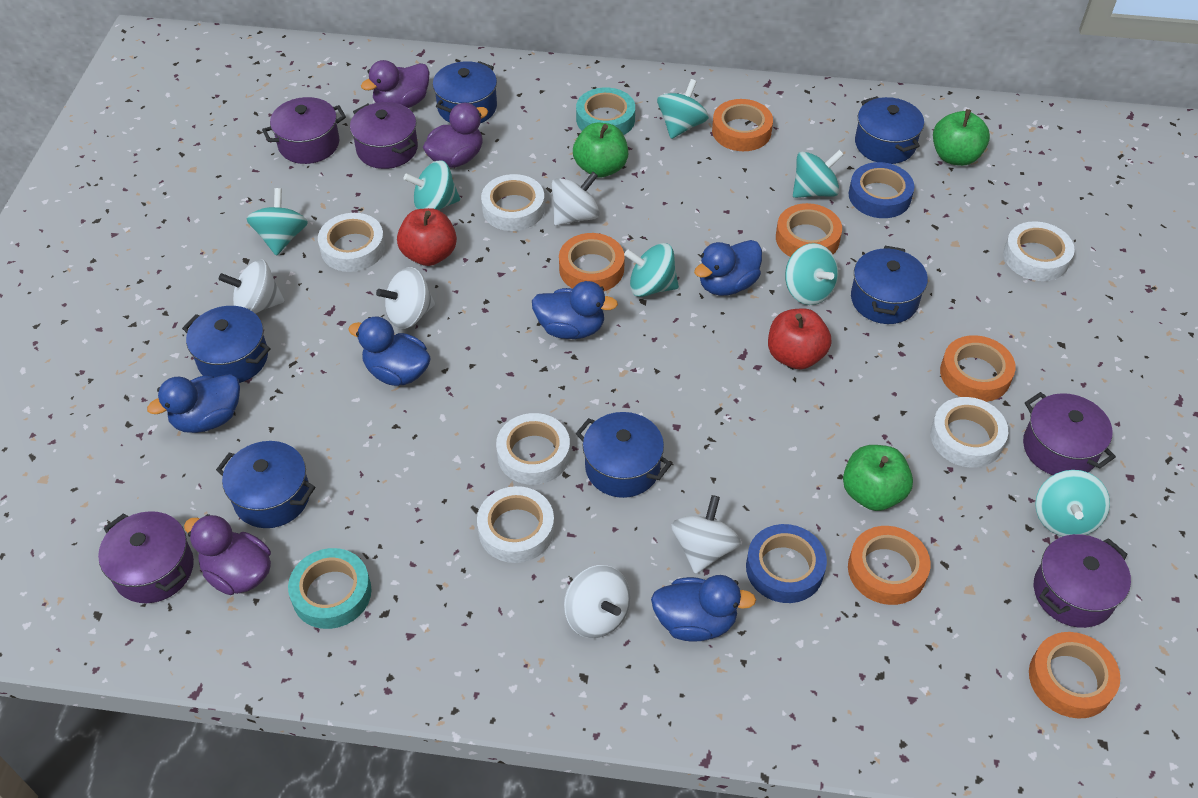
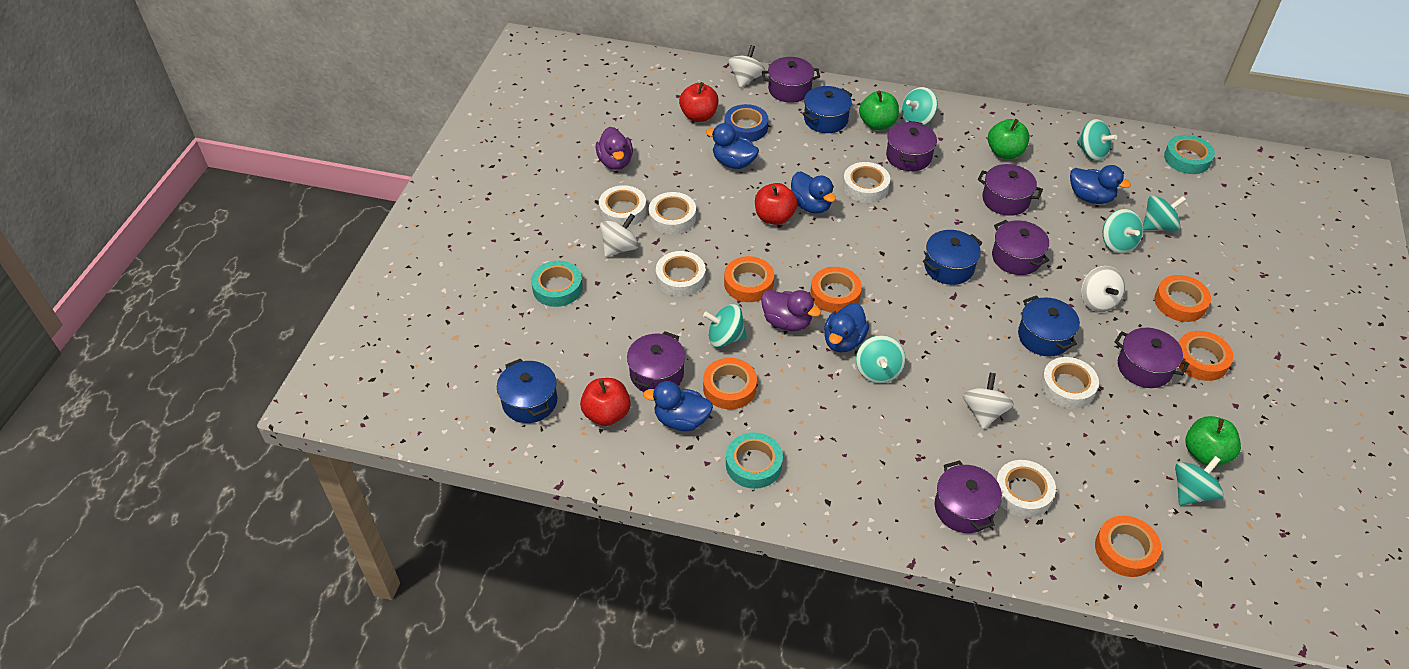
blue pot: [182,306,271,383] [216,441,315,528] [433,61,497,123] [576,412,672,498] [851,246,928,324] [855,96,924,164] = 6 -> [497,359,557,423] [803,86,852,133] [923,230,982,285] [1018,295,1080,357] = 4
blue tape: [746,524,827,603] [849,162,914,218] = 2 -> [724,104,768,142] = 1
purple duck: [184,514,271,595] [361,60,429,108] [423,103,488,168] = 3 -> [596,127,633,170] [761,290,821,331] = 2
purple pot: [98,511,194,603] [262,97,346,164] [350,102,418,169] [1023,392,1116,475] [1034,534,1131,628] = 5 -> [627,331,685,392] [762,57,820,103] [886,121,937,171] [934,461,1002,533] [978,164,1043,216] [992,220,1049,275] [1115,328,1189,388] = 7
red apple: [397,208,457,266] [768,308,831,370] = 2 -> [580,378,631,426] [679,82,719,122] [755,183,798,225] = 3
turquoise tape: [288,548,372,629] [576,87,635,135] = 2 -> [531,261,583,307] [726,432,783,489] [1164,135,1215,174] = 3
white spinning top: [219,259,285,314] [376,267,435,329] [552,172,600,226] [564,565,630,638] [671,495,741,574] = 5 -> [600,214,639,257] [728,45,765,88] [962,373,1014,429] [1081,266,1125,312] = 4

